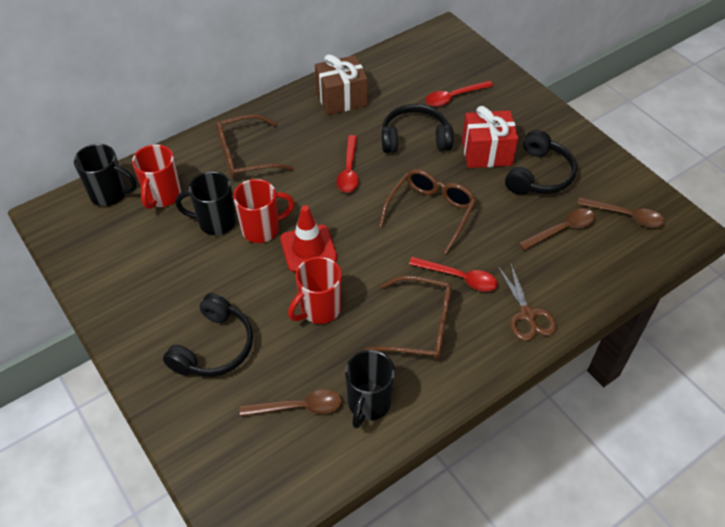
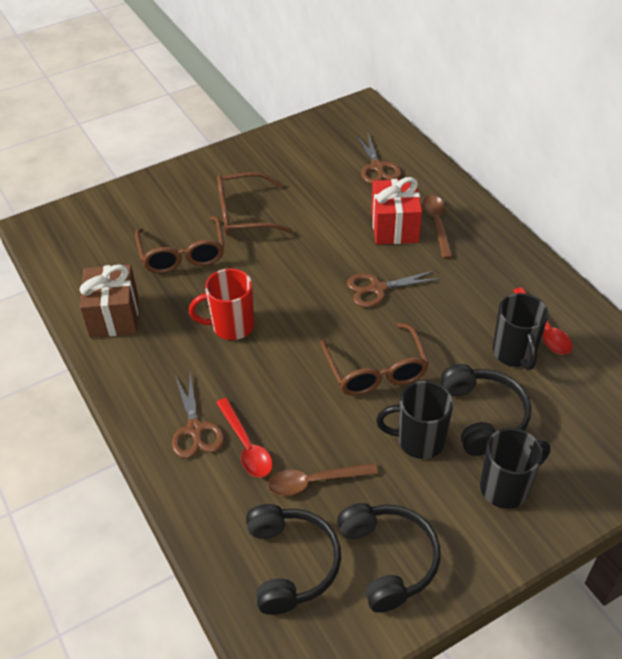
brown scissors: [498,262,557,341] = 1 -> [172,374,224,459] [347,270,440,307] [356,133,402,184] = 3
brown spoon: [240,390,342,417] [519,208,595,250] [578,197,665,227] = 3 -> [268,463,378,496] [422,195,453,259] = 2
red mug: [132,144,181,209] [233,179,294,243] [288,257,342,324] = 3 -> [189,268,254,340] = 1
red spoon: [336,135,359,193] [409,257,498,291] [425,81,493,107] = 3 -> [216,398,273,477] [513,287,572,355] = 2
red traffic cone: [280,205,337,272] = 1 -> none = 0

